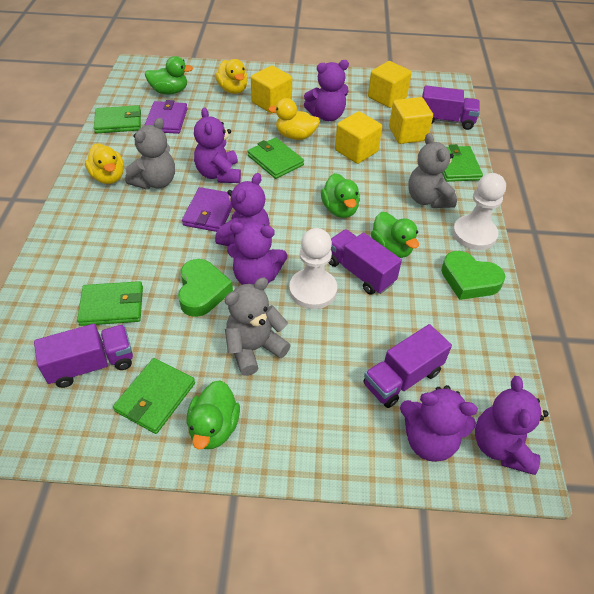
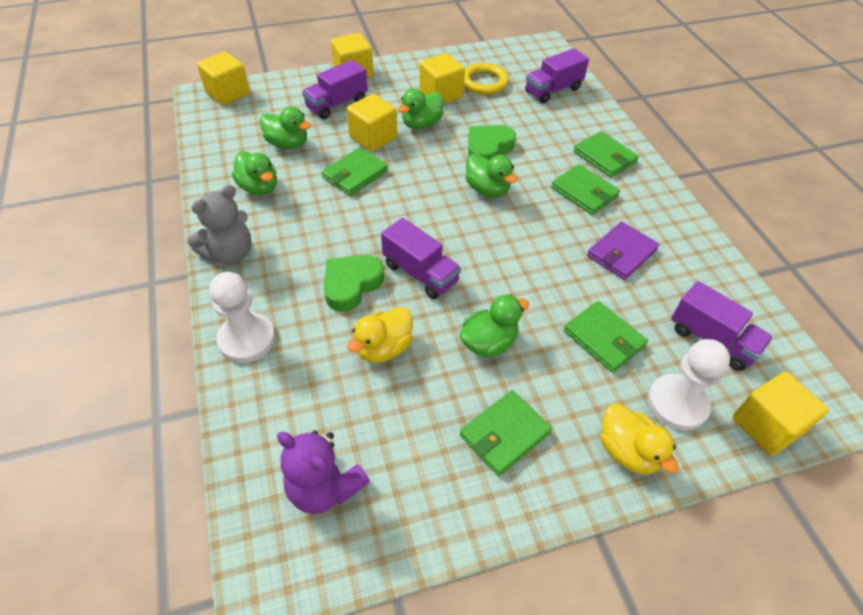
green duck: [145,56,193,95] [187,380,240,450] [321,173,360,218] [371,212,419,258] = 4 -> [232,151,277,196] [260,106,311,149] [398,89,443,129] [460,295,529,357] [465,154,517,197] = 5
grey teddy bear: [125,118,175,190] [225,277,291,376] [408,133,457,208] = 3 -> [188,185,251,264] = 1
purple teddy bear: [194,107,241,183] [215,173,270,246] [227,222,287,285] [304,60,349,121] [400,385,478,462] [475,376,548,475] = 6 -> [277,430,370,514] = 1
purple wallet: [144,100,188,134] [182,187,233,232] = 2 -> [587,222,659,280] = 1
yellow cube: [251,65,292,114] [335,111,382,164] [368,61,412,108] [389,97,433,144] = 4 -> [197,51,250,105] [331,33,373,78] [347,94,397,152] [420,53,465,104] [732,372,829,456] = 5
yellow duck: [85,143,124,184] [215,59,248,94] [268,98,320,140] = 3 -> [347,307,413,363] [600,403,678,475] = 2
yellow ring: none = 0 -> [464,63,509,95] = 1

